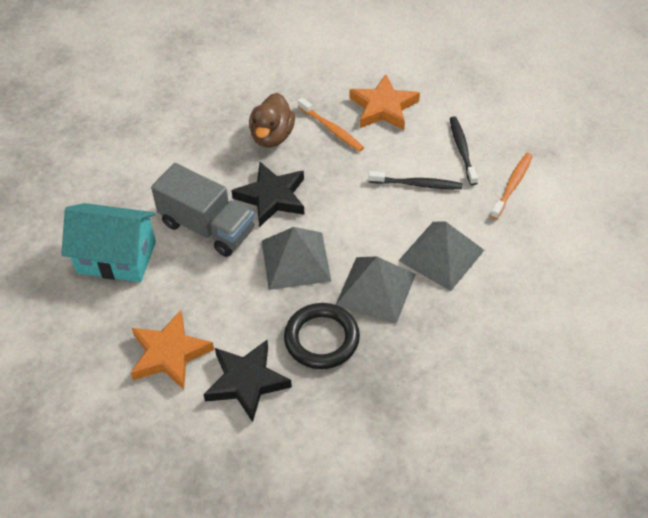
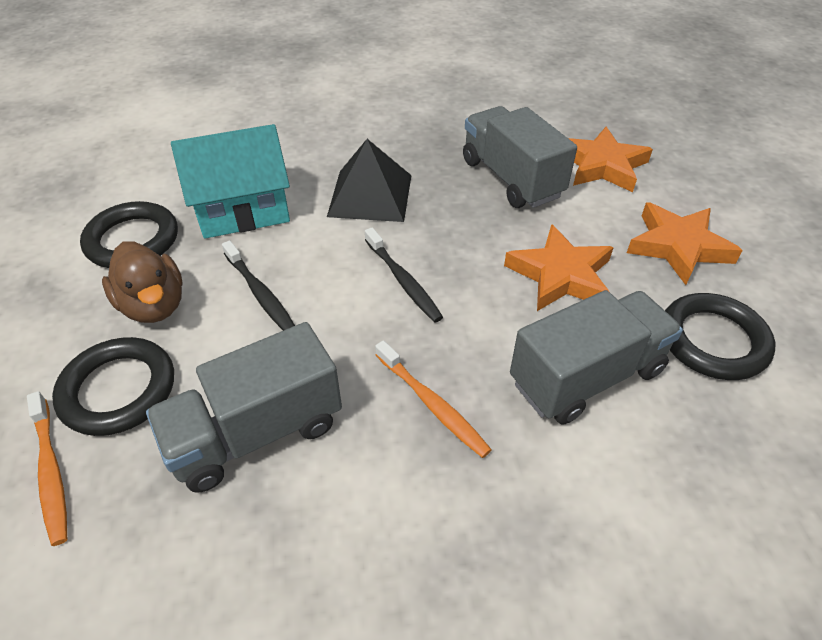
black pyramid: none = 0 -> [327,139,412,222] = 1
black ring: [284,303,360,369] = 1 -> [52,337,174,436] [80,201,178,268] [665,293,775,380] = 3
black star: [203,340,292,422] [231,162,305,227] = 2 -> none = 0
grey pyramid: [262,227,331,290] [336,256,416,324] [398,221,485,291] = 3 -> none = 0
grey truck: [151,163,255,257] = 1 -> [146,322,342,493] [463,106,577,208] [510,290,683,425] = 3
orange star: [131,310,214,389] [349,74,420,130] = 2 -> [504,224,614,311] [568,126,653,192] [627,202,743,285] = 3

